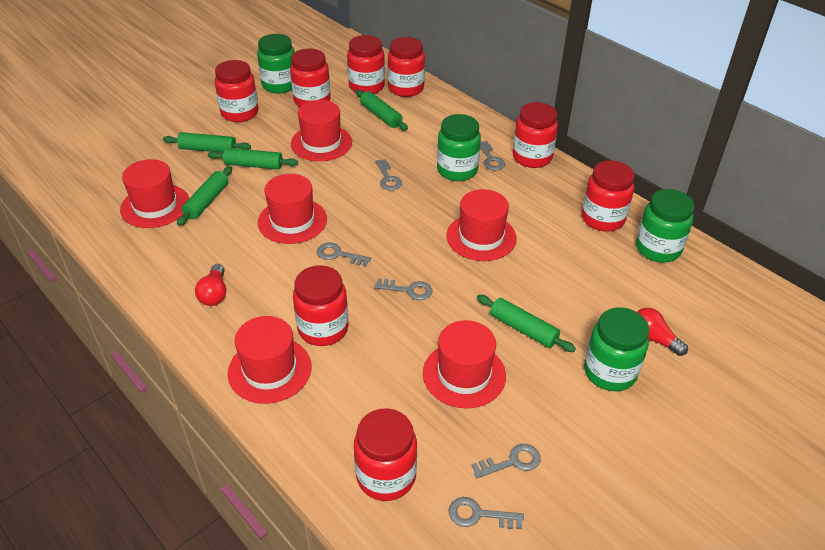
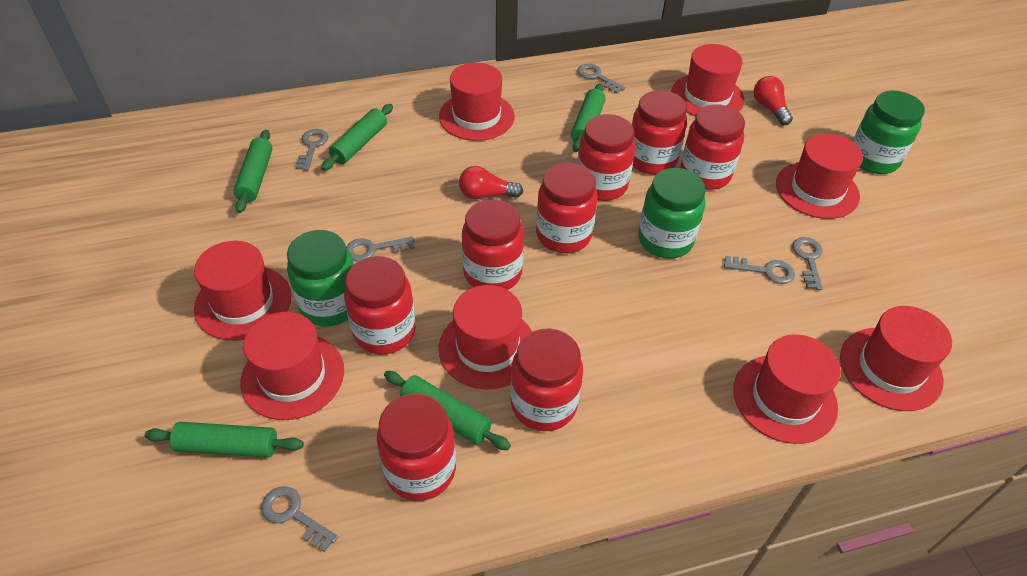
green jar: [257,34,295,94] [437,114,481,181] [584,307,649,391] [636,189,694,263] = 4 -> [287,230,354,326] [638,168,706,258] [853,90,925,174] = 3
red hat: [120,159,189,228] [228,316,312,404] [258,174,327,244] [291,100,352,161] [423,320,506,409] [446,189,517,261] = 6 -> [194,241,291,341] [240,312,344,420] [439,63,515,141] [439,285,532,390] [671,44,745,116] [733,334,841,444] [776,134,863,219] [840,306,952,411] = 8

